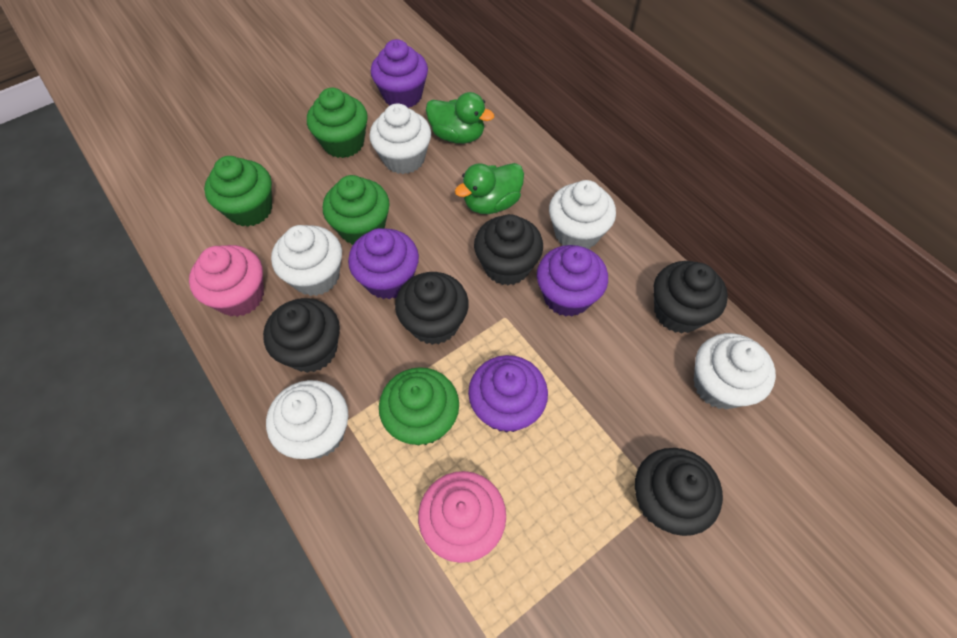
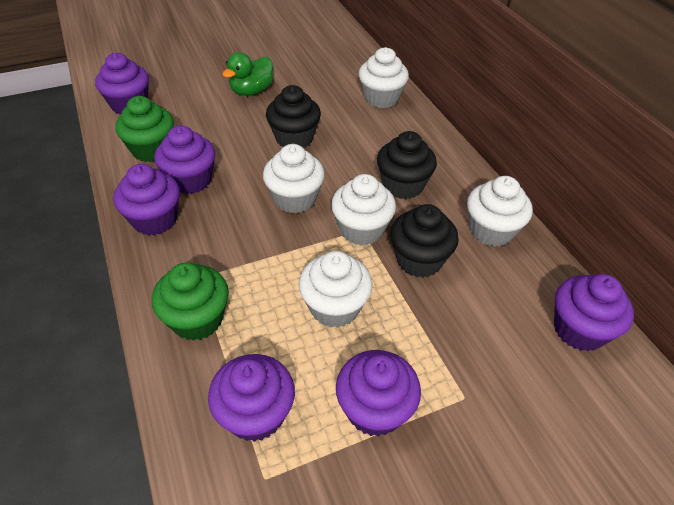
black cupcake: [263,298,340,373] [395,272,469,345] [474,214,543,285] [635,448,723,536] [653,261,728,334] = 5 -> [266,85,321,148] [377,131,437,199] [390,204,459,278] = 3
green cupcake: [204,156,272,227] [307,88,368,158] [323,175,390,245] [379,367,459,445] = 4 -> [115,96,174,162] [152,263,229,341] = 2
green duck: [426,92,494,144] [455,163,524,214] = 2 -> [222,52,273,96] = 1
pink cupcake: [189,245,264,317] [418,471,506,563] = 2 -> none = 0
purple cupcake: [348,228,419,299] [371,39,428,108] [468,355,548,433] [537,245,608,317] = 4 -> [95,53,149,115] [113,164,180,235] [154,125,216,194] [208,354,295,442] [336,350,421,437] [554,274,634,351] = 6

